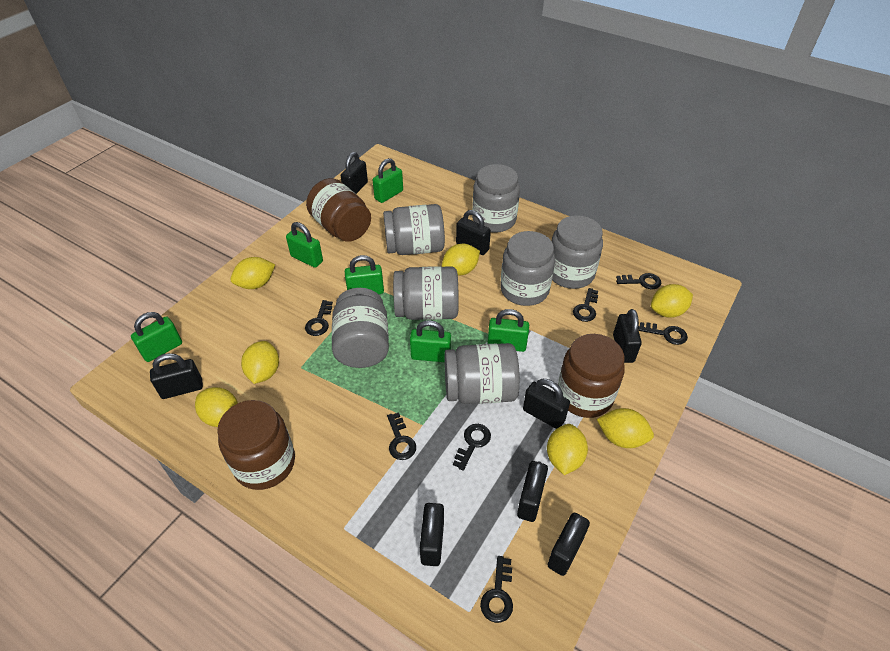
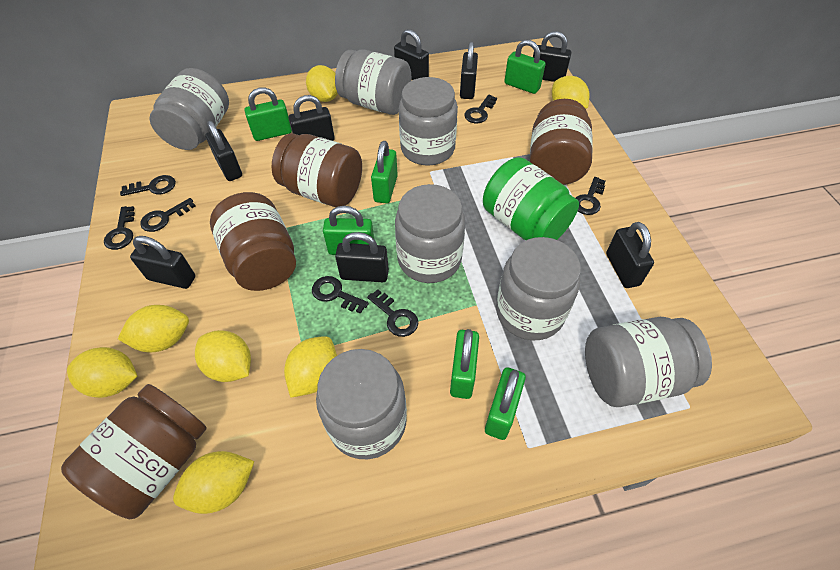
brown jar: [217,400,295,490] [306,178,371,242] [558,334,625,418] = 3 -> [61,384,207,519] [210,192,296,291] [272,133,362,207] [530,99,593,185] = 4
green jar: none = 0 -> [483,157,579,240] = 1

